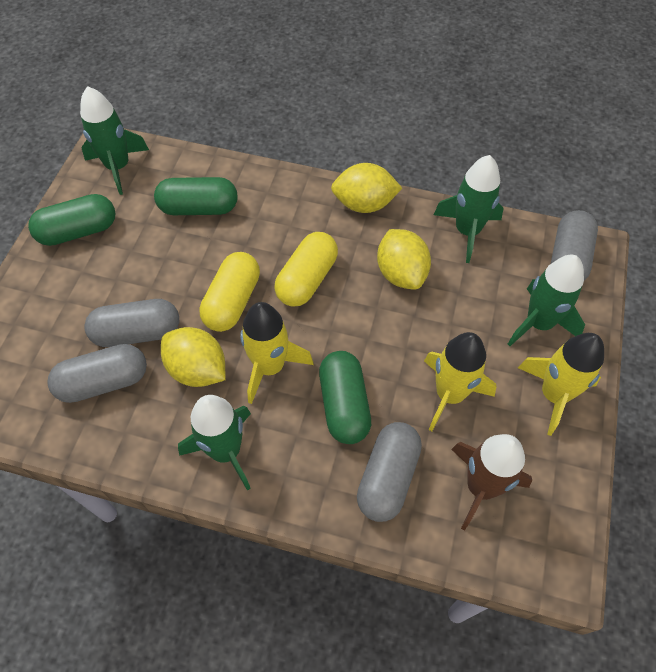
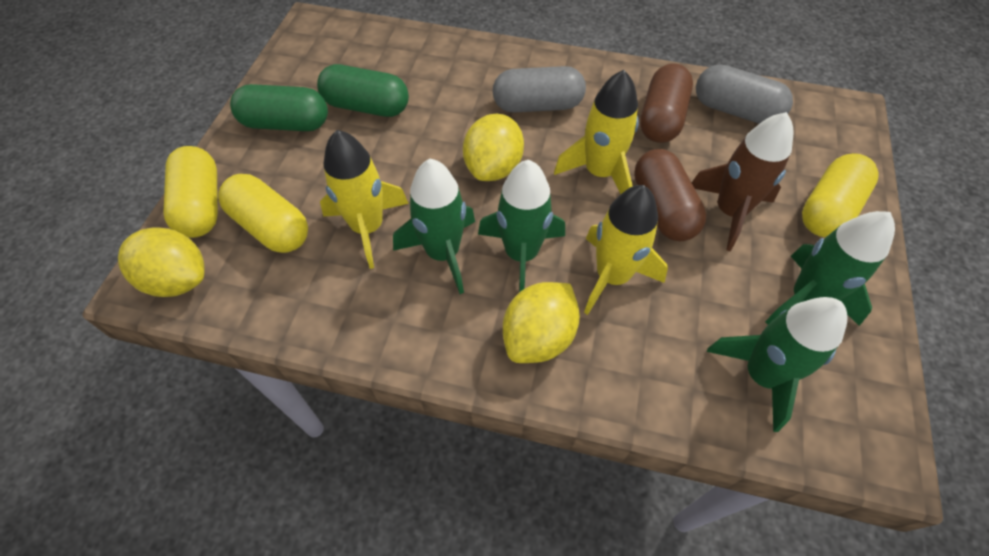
brown capsule: none = 0 -> [634,149,706,241] [640,63,693,143] = 2
green capsule: [28,194,116,246] [154,177,238,215] [319,351,371,444] = 3 -> [230,84,328,131] [317,64,409,117] = 2
grey capsule: [47,344,147,403] [84,299,179,347] [357,422,422,522] [551,210,598,281] = 4 -> [493,66,586,113] [696,64,793,124] = 2
yellow capsule: [199,252,260,332] [274,232,338,307] = 2 -> [163,146,218,238] [218,174,308,253] [802,153,879,237] = 3

